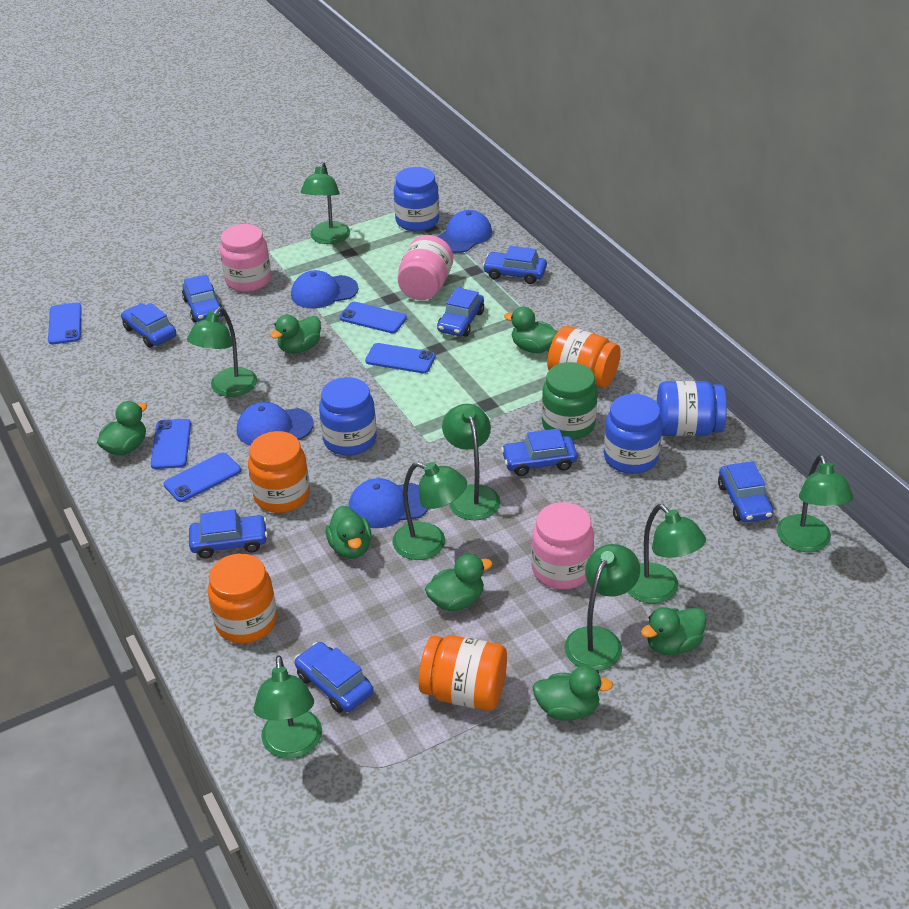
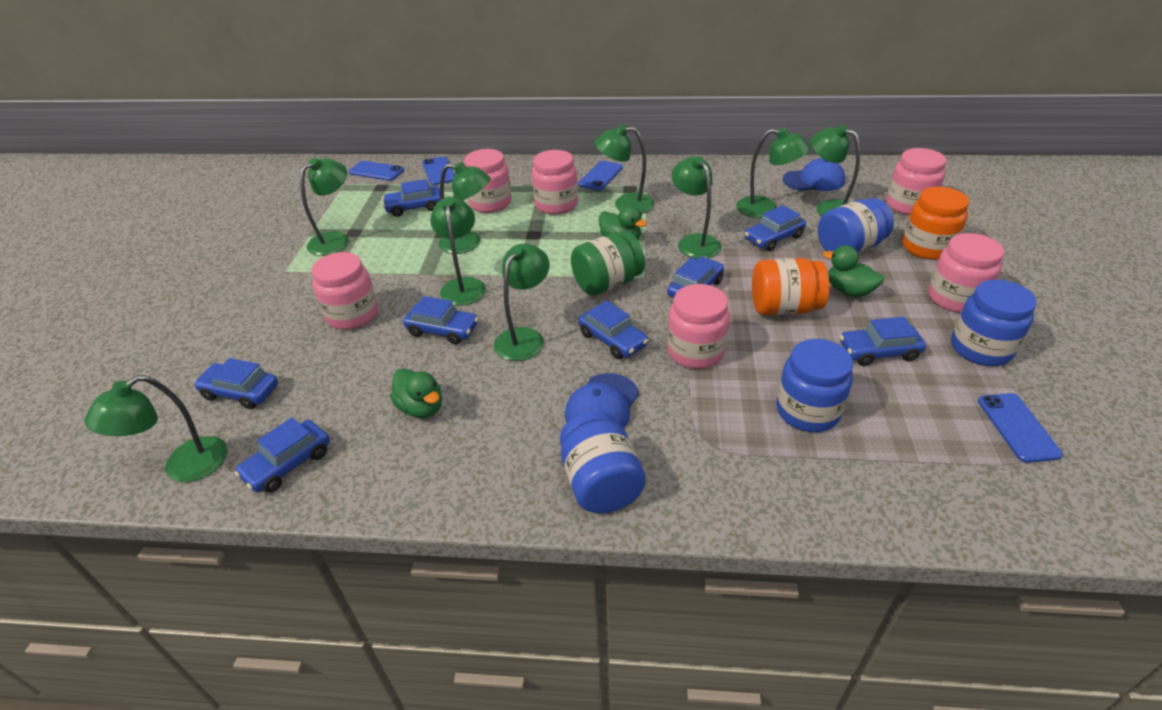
blue cap: [237,402,314,446] [291,270,358,309] [349,478,428,528] [437,210,492,253] = 4 -> [565,373,639,429] [783,158,845,191] = 2
blue phone: [48,303,82,344] [150,419,191,469] [164,453,241,502] [339,302,407,333] [365,343,435,373] = 5 -> [349,161,404,181] [422,156,455,185] [578,161,623,191] [978,393,1063,463] = 4
green duck: [97,401,147,455] [270,315,321,354] [326,506,371,559] [425,554,493,611] [504,307,558,353] [533,666,613,721] [641,607,706,655] = 7 -> [390,368,442,418] [599,206,647,240] [823,245,884,297] = 3
green lamp: [187,307,257,397] [254,655,322,759] [300,162,350,244] [393,462,467,560] [442,404,500,521] [564,544,640,671] [628,504,706,603] [777,455,853,552] = 8 -> [84,375,227,482] [300,158,349,256] [430,197,486,306] [439,162,491,254] [494,244,550,361] [595,125,654,213] [671,156,722,259] [736,128,810,218] [811,125,860,216] = 9
orange jar: [208,554,277,644] [248,431,310,513] [419,635,507,711] [547,326,621,388] = 4 -> [752,258,829,315] [902,187,969,260] = 2
pink jar: [220,224,271,292] [398,235,453,300] [531,502,594,590] = 3 -> [312,252,378,330] [464,149,511,213] [532,150,578,215] [667,284,730,369] [886,148,946,215] [928,233,1004,313] = 6

